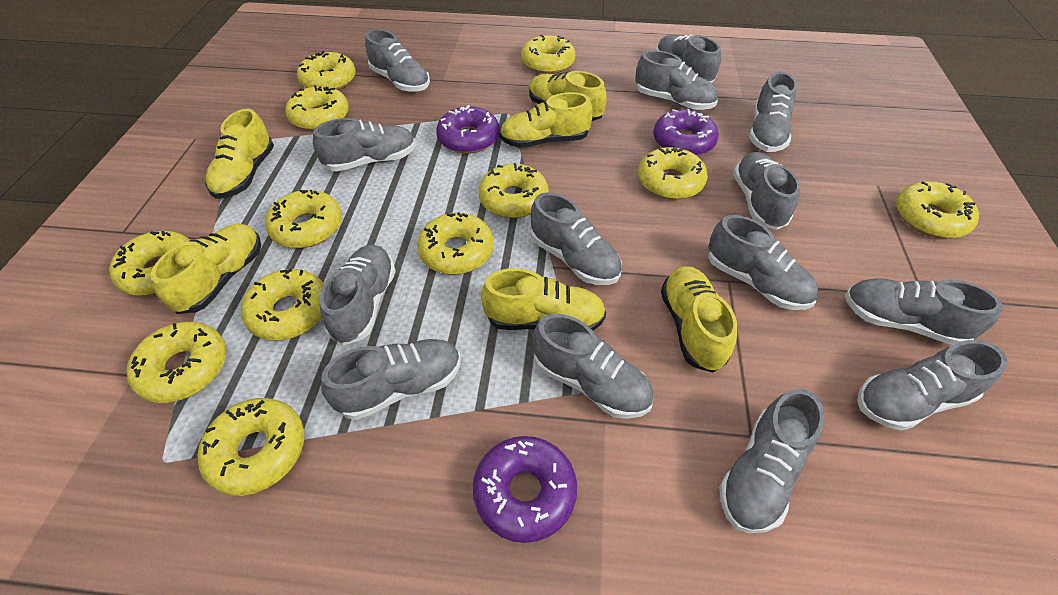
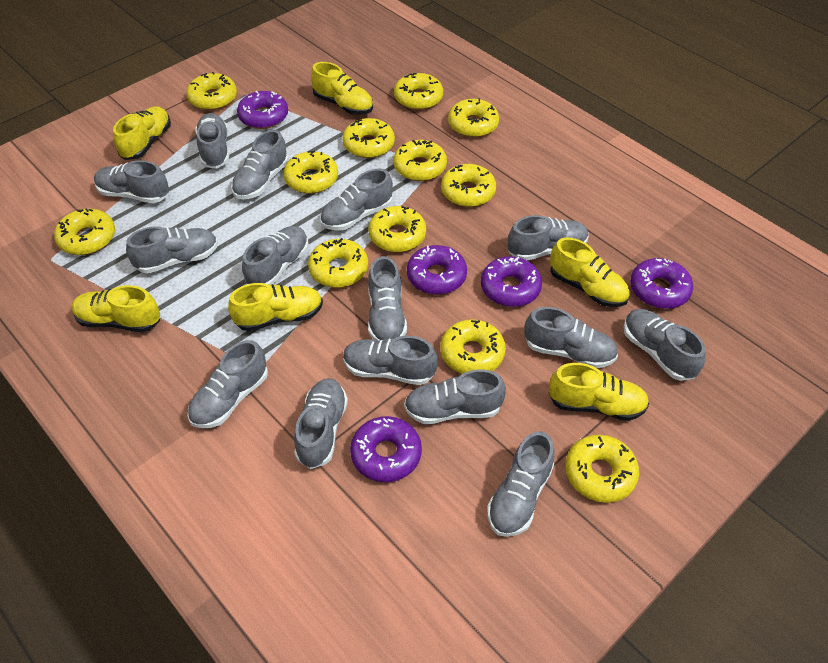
grey shoe: [313,118,416,172] [320,245,396,345] [321,339,461,420] [365,29,430,92] [530,192,622,285] [533,314,654,419] [635,50,718,110] [656,35,721,83] [708,215,819,310] [719,389,825,533] [733,152,800,230] [749,72,797,152] [845,278,1003,345] [857,340,1007,431] = 14 -> [94,160,169,203] [126,226,218,274] [188,340,268,428] [195,113,229,169] [231,130,288,199] [242,226,309,285] [294,378,348,469] [320,169,393,231] [343,336,438,385] [368,256,407,341] [404,370,506,424] [487,431,554,537] [508,215,588,260] [525,307,618,368] [624,309,706,381] = 15
purple donut: [436,105,500,154] [473,436,577,543] [653,109,719,156] = 3 -> [237,91,288,129] [350,416,422,482] [407,245,467,295] [481,256,542,307] [630,258,693,309] = 5

